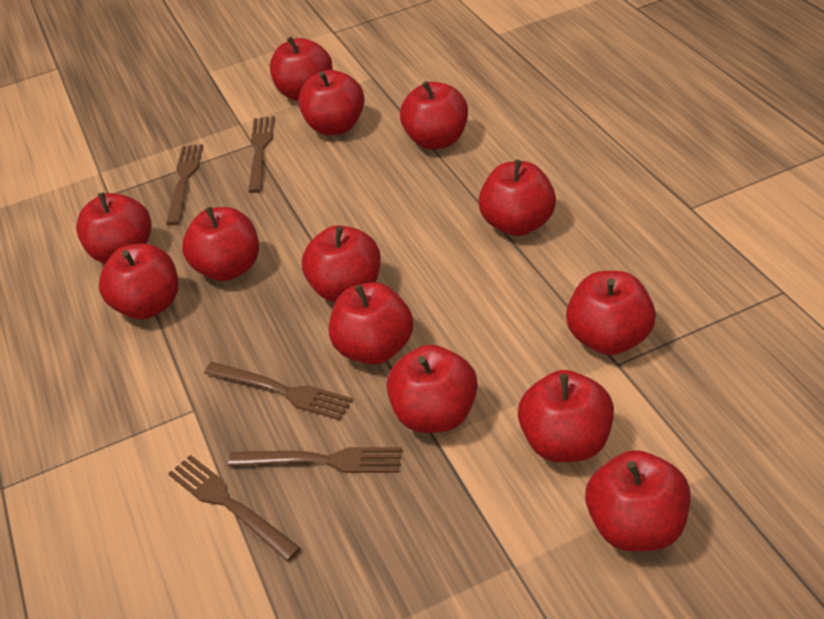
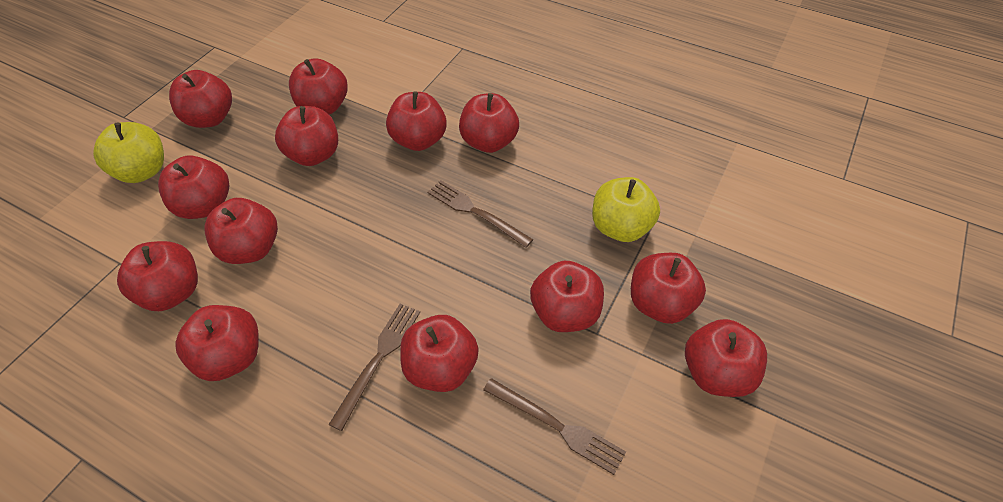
brown fork: [166,144,203,225] [168,455,301,561] [204,362,353,420] [228,447,402,473] [248,116,275,193] = 5 -> [328,303,420,431] [428,180,533,248] [483,378,626,475] = 3
yellow apple: none = 0 -> [93,122,164,183] [592,177,660,242] = 2

